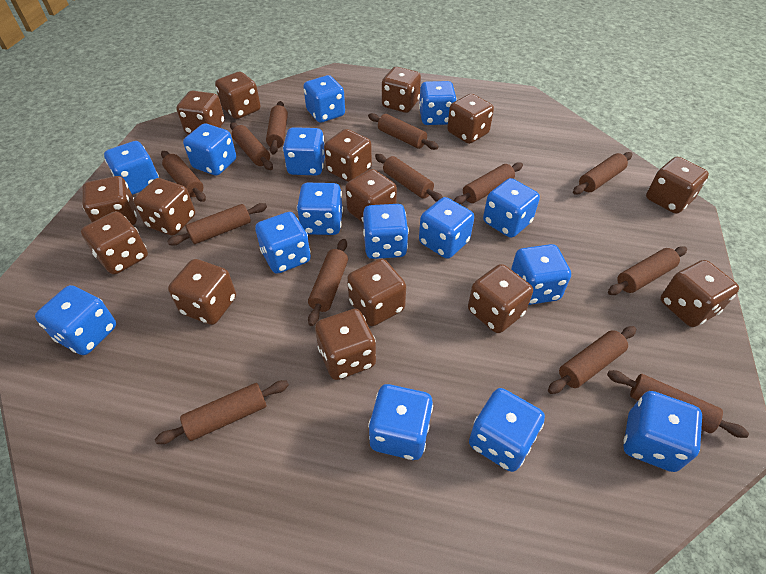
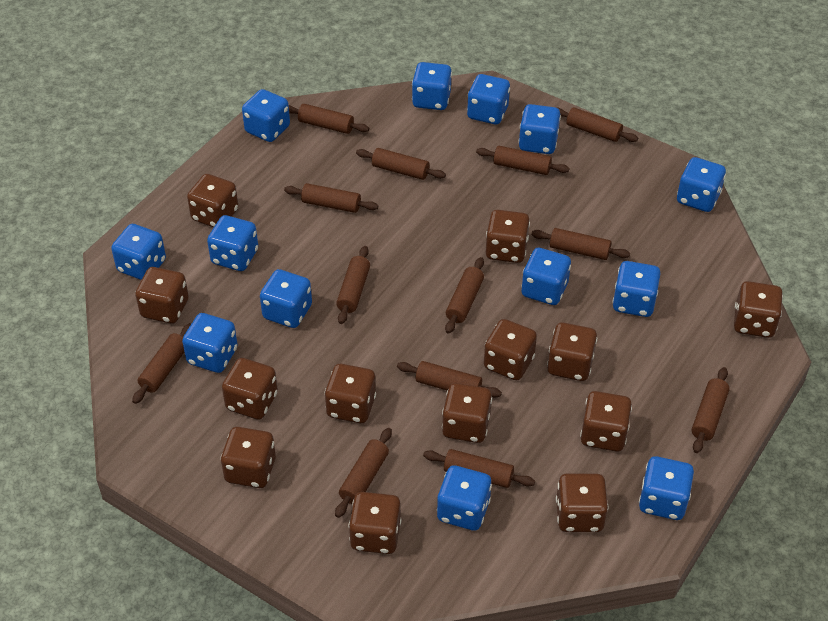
blue dice: [35,285,116,355] [104,141,159,195] [183,123,236,176] [255,212,311,274] [283,127,325,175] [297,183,343,235] [303,75,345,123] [363,204,409,259] [368,384,433,460] [419,81,457,125] [419,197,474,259] [469,388,545,472] [483,178,540,238] [511,244,571,305] [623,391,702,472] = 15 -> [111,224,166,280] [182,313,238,373] [207,215,258,271] [242,89,290,142] [260,269,312,328] [412,62,452,110] [437,465,492,531] [467,74,510,124] [518,104,561,154] [521,248,571,305] [612,261,661,317] [639,456,694,520] [677,157,726,212] = 13
brown dice: [81,211,148,274] [82,176,137,225] [133,178,195,236] [168,259,236,325] [177,91,225,134] [215,72,261,119] [315,309,376,380] [324,129,372,182] [345,169,397,223] [347,259,406,326] [382,67,421,113] [447,94,494,144] [468,264,533,333] [646,157,709,214] [660,260,739,327] = 15 -> [135,267,189,324] [187,174,238,228] [221,427,276,488] [222,358,278,420] [325,364,376,423] [349,492,401,554] [442,383,492,443] [484,319,537,380] [486,210,530,263] [547,322,597,381] [556,473,608,532] [580,391,632,452] [734,281,783,338] = 13

